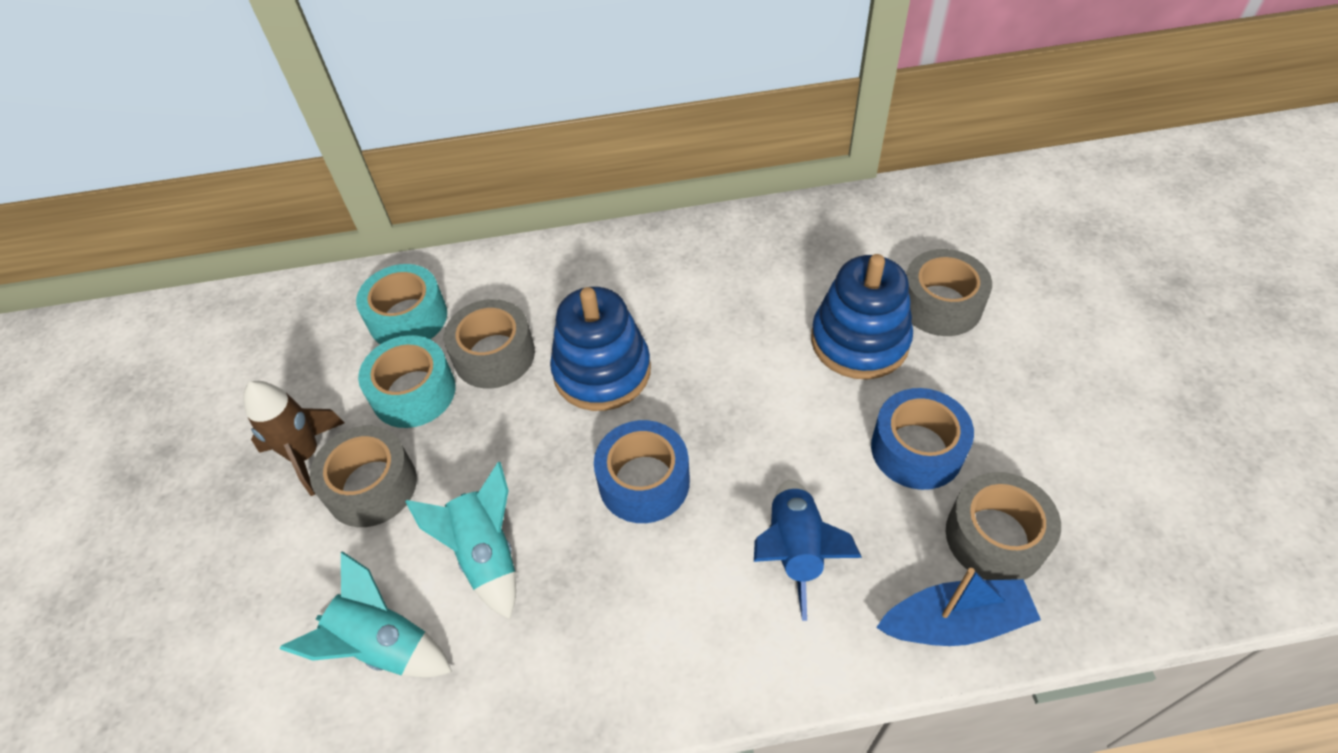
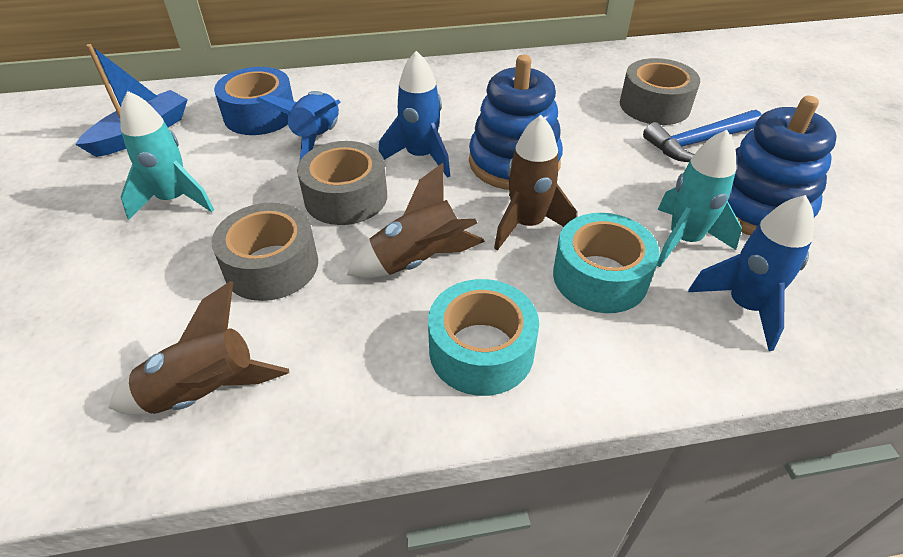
blue hammer: none = 0 -> [643,110,762,162] = 1
blue rocket: [754,480,862,621] = 1 -> [256,91,341,160] [379,51,450,178] [688,195,814,351] = 3
blue tape: [594,420,690,523] [871,388,974,490] = 2 -> [214,67,294,135] = 1
brown rocket: [243,381,345,496] = 1 -> [109,281,289,415] [347,163,485,278] [494,115,577,251] = 3
grey tape: [310,426,417,527] [444,299,535,388] [906,249,992,336] [946,472,1061,580] = 4 -> [211,203,318,301] [297,141,387,225] [620,58,700,125] = 3

